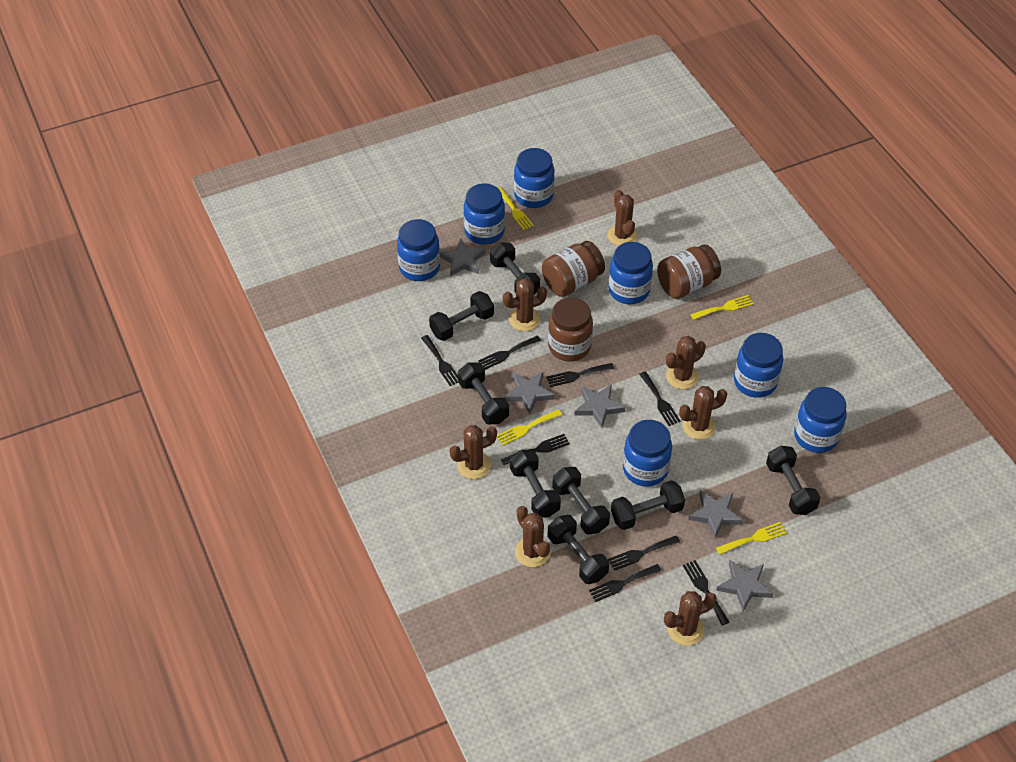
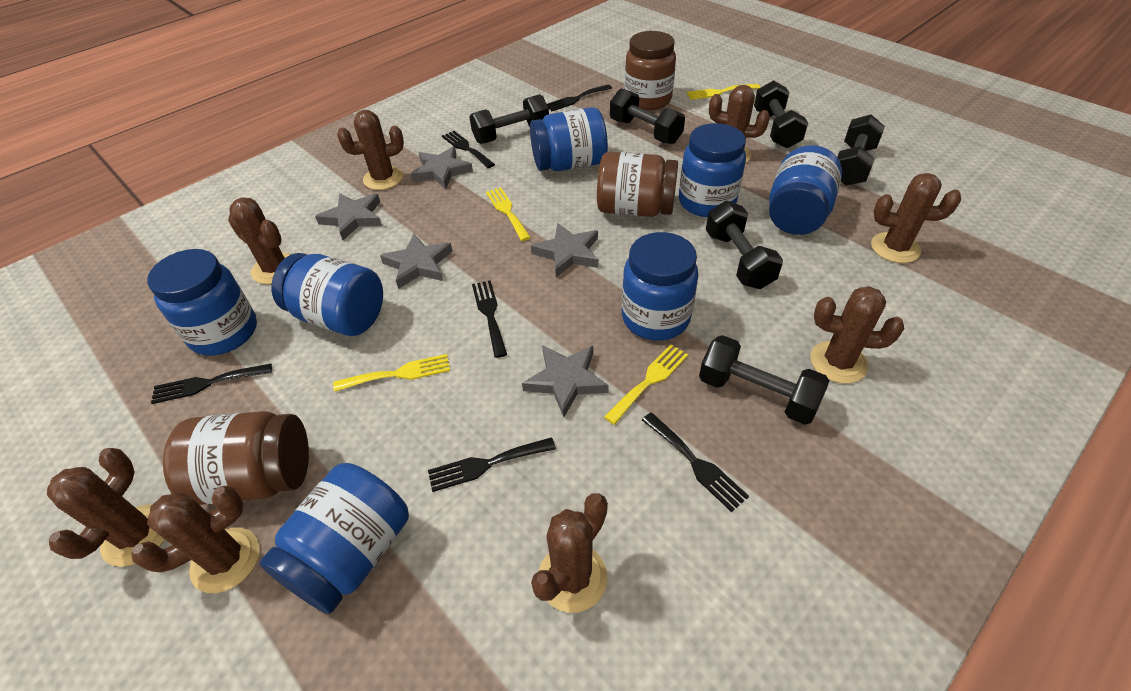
black dumbbell: [429,291,494,341] [458,362,509,424] [490,242,540,294] [510,450,561,518] [548,515,609,584] [552,467,610,534] [611,480,685,530] [766,446,821,515] = 8 -> [469,94,549,144] [610,89,685,144] [699,335,829,425] [706,201,783,289] [754,80,808,148] [837,114,885,186] = 6
black fork: [421,335,458,386] [478,335,541,370] [501,434,570,465] [546,363,614,387] [589,564,661,602] [608,536,680,571] [639,371,681,426] [683,560,729,625] = 8 -> [151,364,272,404] [428,437,556,492] [442,131,495,168] [472,280,507,358] [547,84,612,111] [642,412,749,512] = 6
brown cactus: [450,425,497,479] [503,278,547,331] [515,506,551,567] [607,190,637,246] [664,591,717,646] [666,336,706,389] [679,386,728,440] = 7 -> [47,448,165,567] [131,486,260,593] [228,198,291,284] [337,110,404,190] [531,493,608,613] [709,85,770,163] [810,286,904,384] [871,173,961,263] = 8

